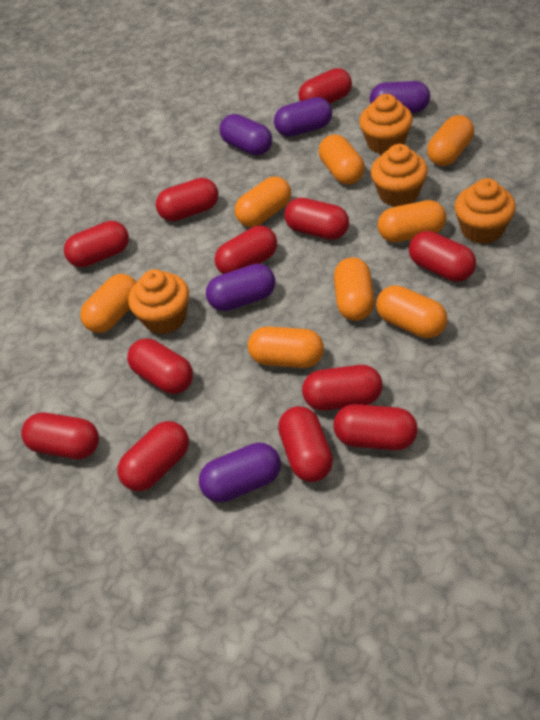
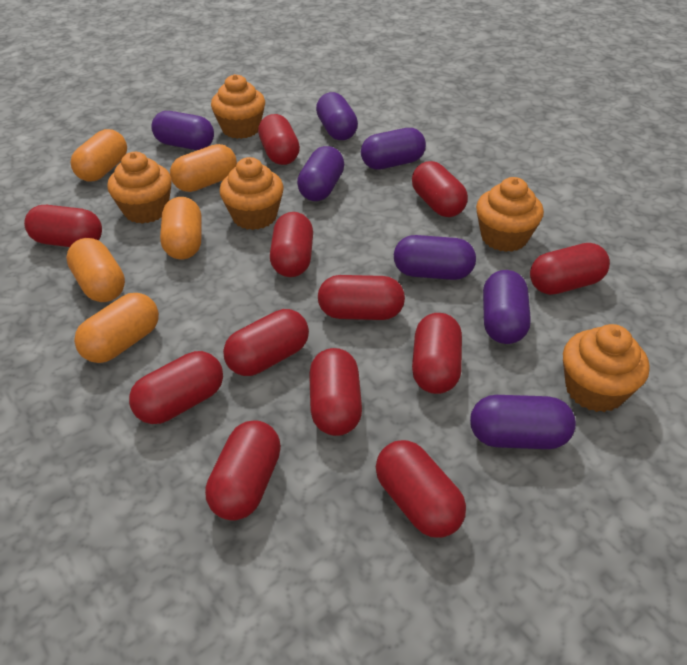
orange capsule: [80,274,137,333] [235,177,291,227] [248,327,324,368] [319,134,365,185] [334,258,375,321] [376,285,447,338] [378,200,446,242] [427,115,474,166] = 8 -> [66,238,125,302] [70,129,127,182] [74,293,159,363] [160,197,201,259] [170,144,237,192] = 5
orange cupcake: [128,269,189,334] [359,94,413,154] [371,144,428,207] [455,178,516,244] = 4 -> [107,152,172,224] [211,74,265,139] [220,157,284,230] [476,177,544,252] [563,324,650,412] = 5
purple capsule: [199,443,281,502] [206,264,275,311] [220,114,272,156] [274,97,332,137] [370,81,430,113] = 5 -> [151,111,214,150] [297,146,344,201] [316,92,358,140] [361,128,426,170] [394,235,476,280] [470,395,576,449] [483,270,531,344] = 7

